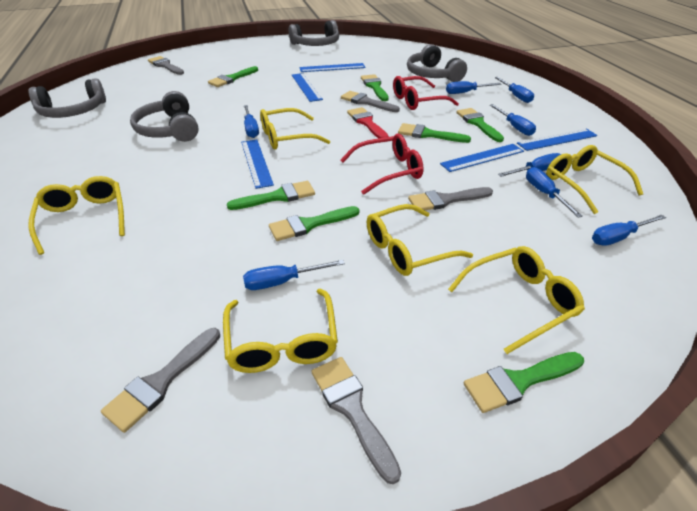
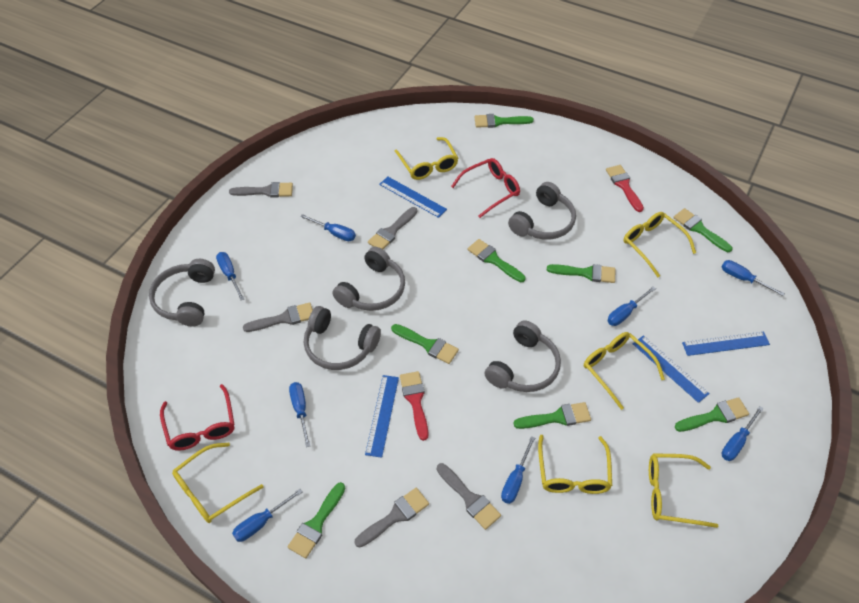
blue ruler: [241,139,274,189] [292,73,323,102] [300,63,365,72] [440,144,524,172] [517,129,597,151] = 5 -> [365,375,399,458] [379,176,447,218] [633,335,710,403] [682,332,770,356] = 4
green brush: [208,66,258,87] [227,181,315,210] [269,206,359,241] [361,74,389,101] [398,123,471,143] [456,108,504,142] [464,352,584,413] = 7 -> [288,482,345,558] [391,324,459,364] [468,239,525,282] [475,114,534,128] [514,402,591,429] [547,264,615,283] [673,208,732,252] [675,397,749,432] = 8
grey headphones: [29,78,106,118] [130,91,199,142] [289,20,339,46] [407,44,467,82] = 4 -> [149,259,215,327] [304,306,381,370] [333,247,405,311] [485,320,561,392] [508,182,576,240] = 5
red brush: [347,107,389,138] = 1 -> [400,371,428,441] [606,165,644,212] = 2

